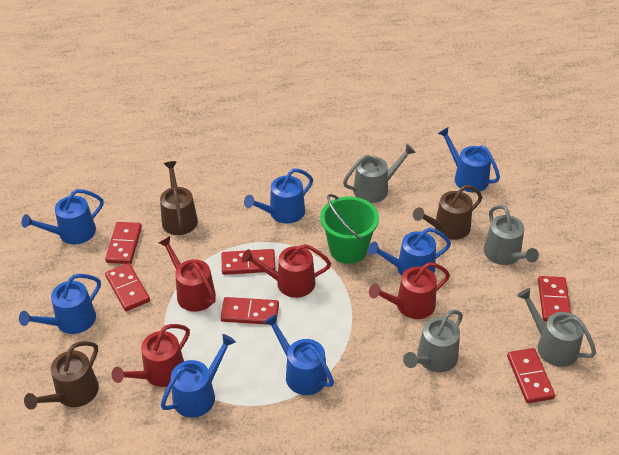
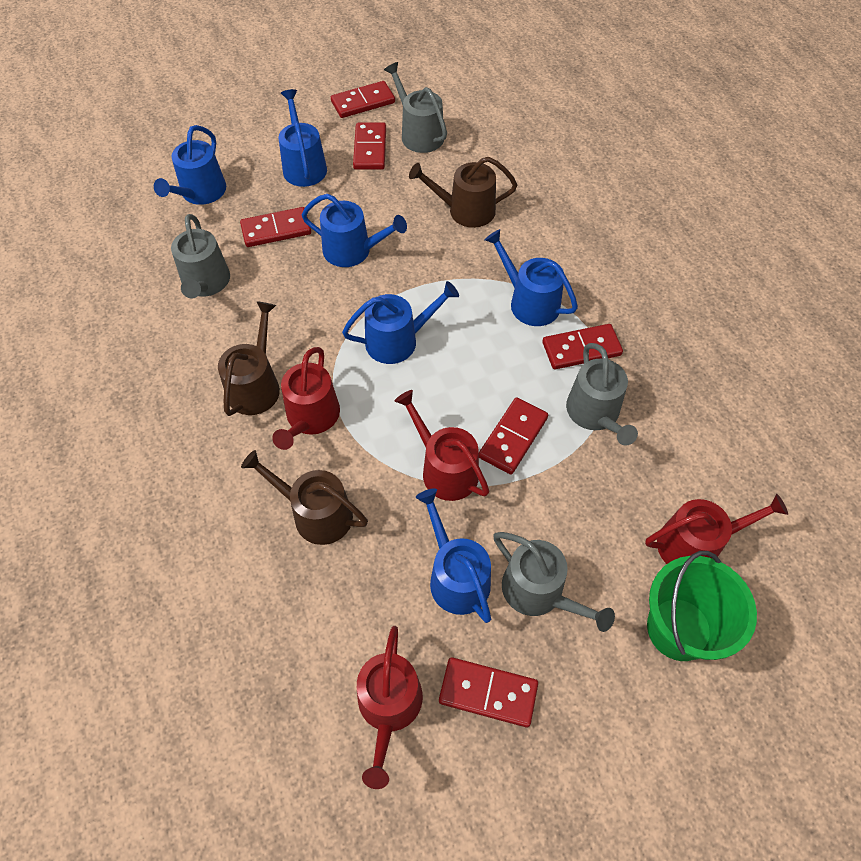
blue watering can: [19,274,101,334] [22,189,104,244] [161,334,236,417] [244,169,313,224] [263,314,334,395] [368,227,451,276] [437,127,500,192] = 7 -> [154,125,226,205] [279,89,327,187] [302,194,407,267] [342,281,459,364] [416,488,491,623] [484,229,578,326] = 6

